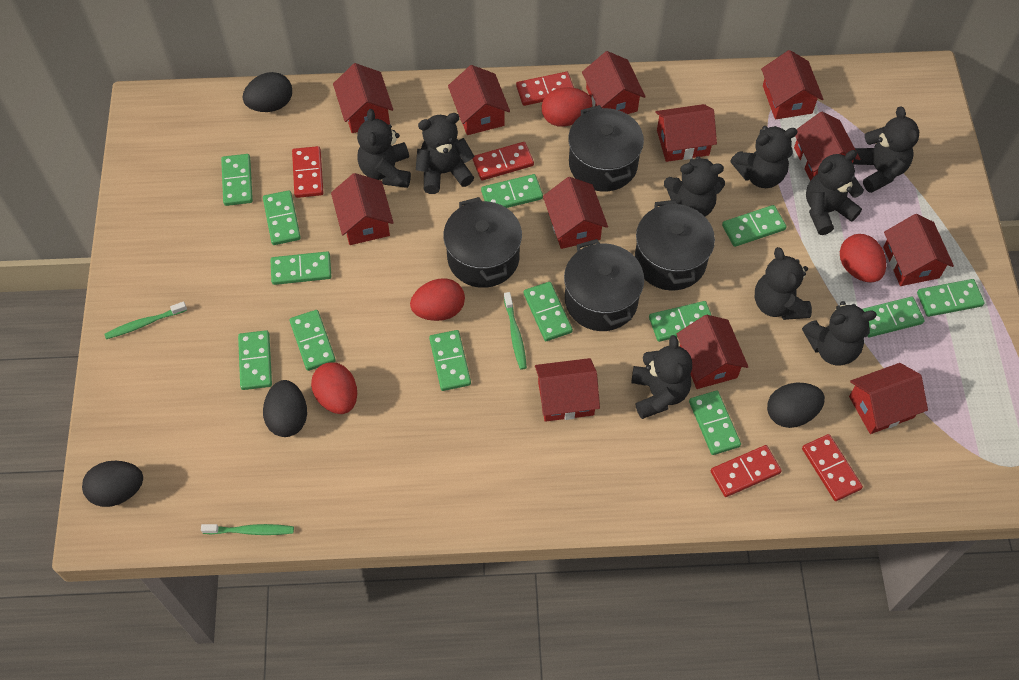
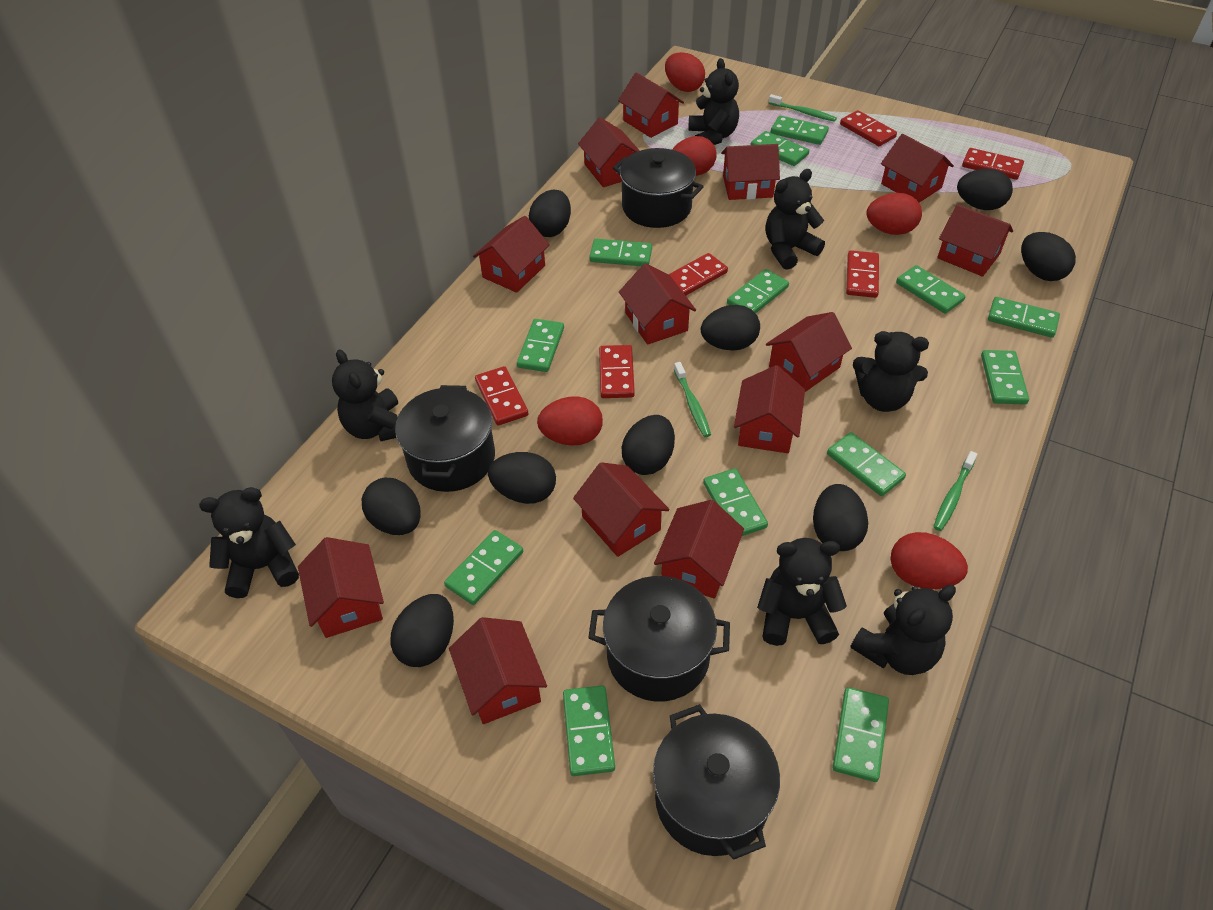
black egg: [82,461,143,507] [243,72,292,112] [263,380,307,437] [767,383,825,428] = 4 -> [362,478,421,535] [390,594,454,667] [488,452,556,504] [529,189,571,237] [622,415,675,475] [701,305,760,350] [813,484,868,551] [957,169,1013,210] [1021,232,1076,281] = 9
black teddy bear: [357,109,411,188] [416,113,475,194] [631,335,692,419] [664,156,725,217] [730,126,798,188] [755,247,812,320] [802,301,877,365] [806,150,864,235] [853,106,919,193] = 9 -> [199,487,299,598] [332,349,398,441] [688,58,739,145] [757,538,847,646] [765,169,825,270] [850,585,956,675] [853,331,929,412] = 7
red domino: [292,146,323,198] [473,142,534,180] [516,72,574,106] [711,445,782,497] [802,434,863,501] = 5 -> [475,366,528,425] [599,345,635,398] [669,253,728,296] [840,110,897,146] [846,250,879,298] [962,148,1024,180] = 6
red egg: [311,362,357,414] [410,279,465,321] [542,87,592,127] [840,234,886,283] = 4 -> [537,396,603,446] [665,52,705,92] [672,136,717,176] [866,193,922,235] [891,532,968,589] = 5
red house: [331,173,394,245] [333,63,393,133] [448,65,510,135] [535,358,600,422] [543,177,608,249] [582,51,646,114] [655,104,717,162] [677,315,748,389] [761,50,823,119] [794,112,860,181] [849,363,928,434] [883,214,954,286] = 12 -> [298,537,384,638] [449,617,547,724] [473,216,550,293] [573,462,669,557] [578,117,640,187] [618,72,684,138] [619,263,696,345] [654,500,744,599] [721,144,780,200] [734,365,805,453] [766,312,852,392] [881,134,954,203] [937,204,1013,277] = 13

